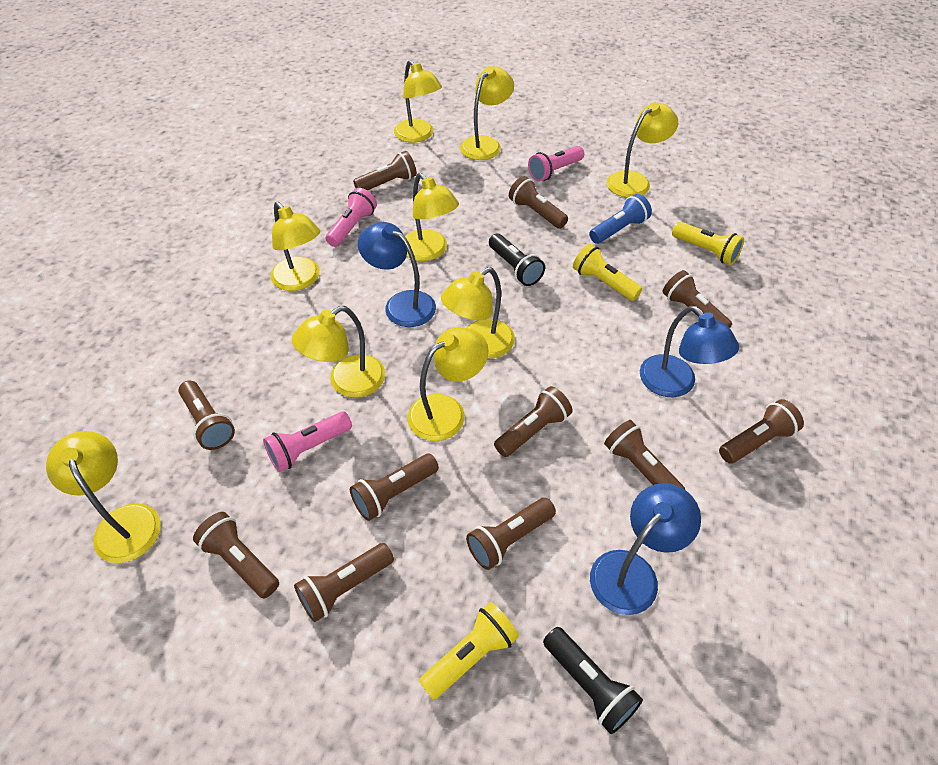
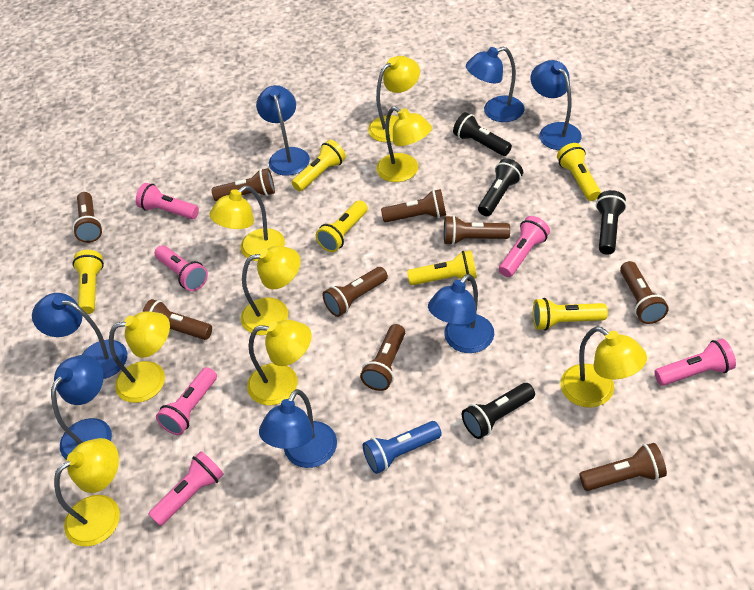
black flashlight: [489,234,545,286] [543,627,643,734] = 2 -> [453,112,512,156] [462,383,535,439] [478,158,523,216] [596,190,626,255] = 4
blue lamp: [358,222,436,327] [590,483,701,615] [640,306,739,398] = 3 -> [32,293,127,379] [51,355,112,460] [256,85,310,176] [259,389,337,468] [428,274,494,353] [466,47,525,122] [531,60,582,150] = 7
brown flashlight: [178,380,235,450] [193,512,279,598] [294,543,394,622] [350,454,439,521] [353,151,417,190] [466,498,556,570] [494,386,572,457] [509,176,568,229] [604,420,685,490] [663,270,732,328] [719,399,804,464] = 11 -> [73,192,103,243] [142,299,212,340] [212,168,275,201] [323,267,388,317] [360,324,405,391] [381,189,446,222] [444,215,510,245] [579,443,667,491] [620,261,669,324] = 9
pink flashlight: [263,412,352,472] [325,188,377,247] [528,146,584,182] = 3 -> [136,183,199,220] [149,451,224,526] [155,245,208,291] [156,367,217,435] [499,216,550,277] [654,339,736,386] = 6
yellow flashlight: [419,602,519,700] [573,244,642,301] [672,222,744,265] = 3 -> [73,250,104,314] [292,140,346,191] [316,200,368,252] [407,250,477,285] [533,298,608,331] [557,143,601,201] = 6
yellow lamp: [46,431,161,563] [271,202,320,291] [292,306,385,398] [394,60,442,143] [405,173,459,261] [407,327,488,441] [441,267,515,359] [460,66,514,160] [607,102,678,198] = 9 -> [54,438,120,547] [109,311,170,403] [209,185,285,261] [241,246,300,335] [247,320,312,406] [368,56,420,142] [376,106,432,182] [561,326,647,408] = 8

